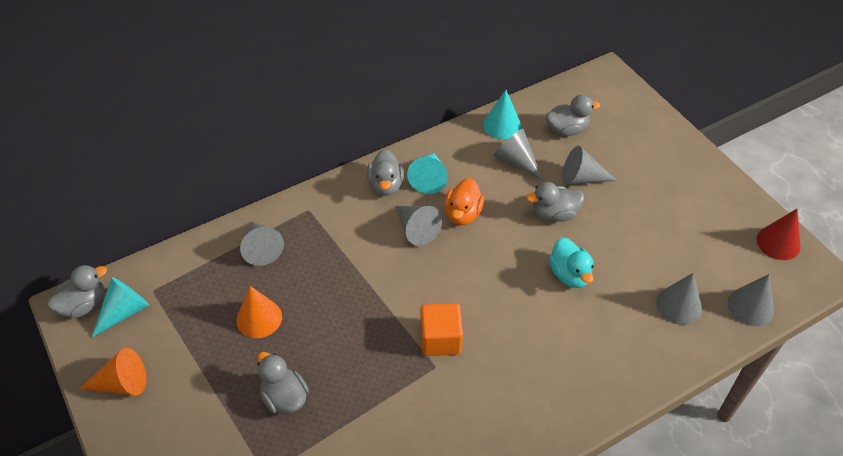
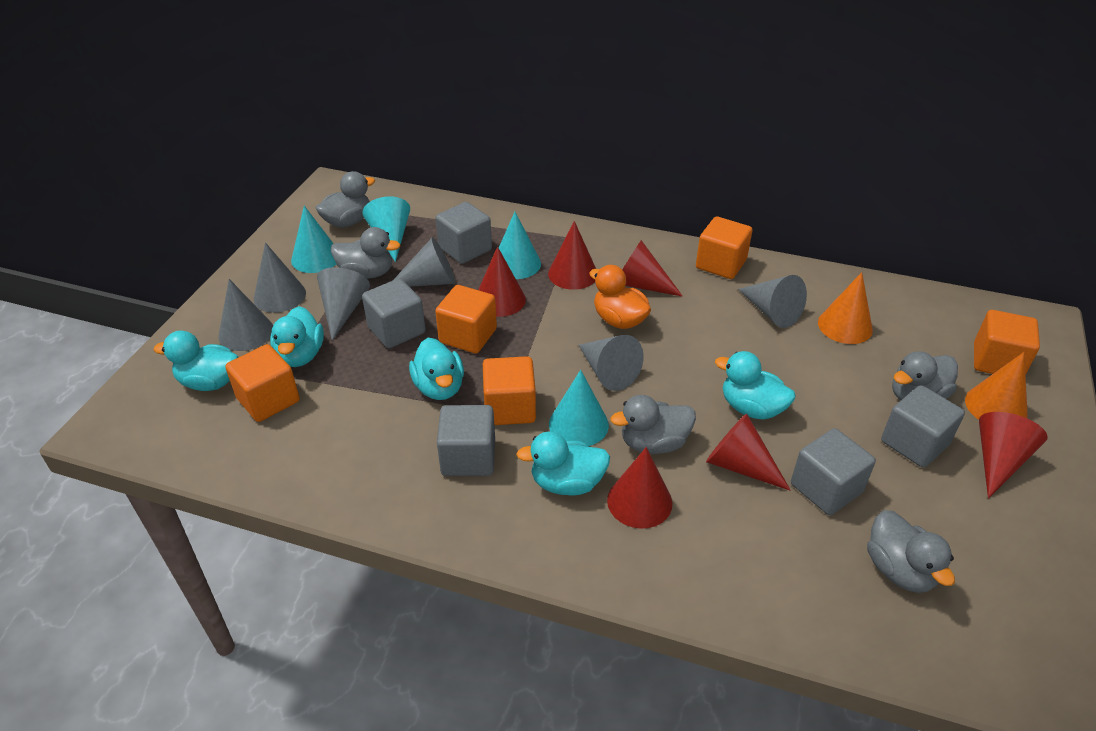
grey cube: none = 0 -> [362,278,426,348] [436,202,492,264] [437,405,495,476] [791,428,876,515] [881,385,965,468] = 5
orange cube: [421,303,463,356] = 1 -> [225,344,300,422] [435,285,497,354] [483,356,536,425] [696,216,753,279] [974,310,1040,375] = 5
red cone: [756,209,801,260] = 1 -> [478,246,526,317] [548,221,596,290] [607,447,672,529] [622,240,683,297] [706,414,791,491] [979,412,1048,499] = 6
turquoise cone: [91,277,149,338] [407,153,448,194] [483,90,521,139] = 3 -> [291,206,336,273] [362,197,410,262] [499,212,541,279] [549,370,609,446] = 4
turquoise duck: [549,238,594,288] = 1 -> [154,331,238,391] [270,306,324,367] [409,338,464,400] [516,432,610,495] [715,351,795,420] = 5

